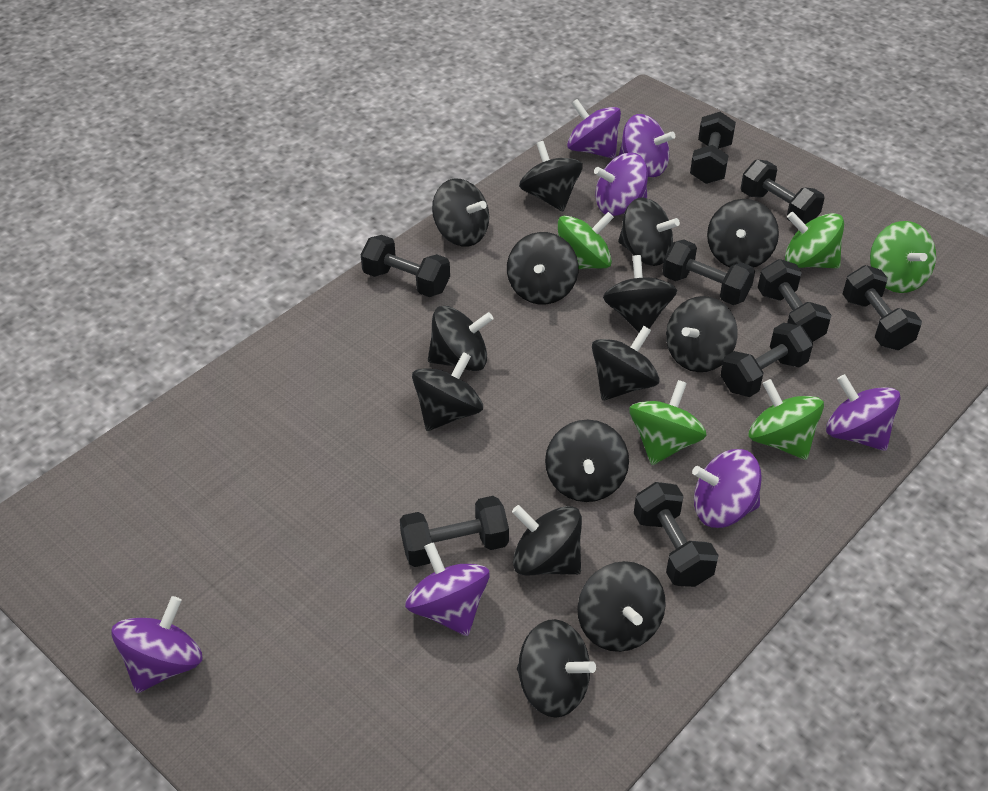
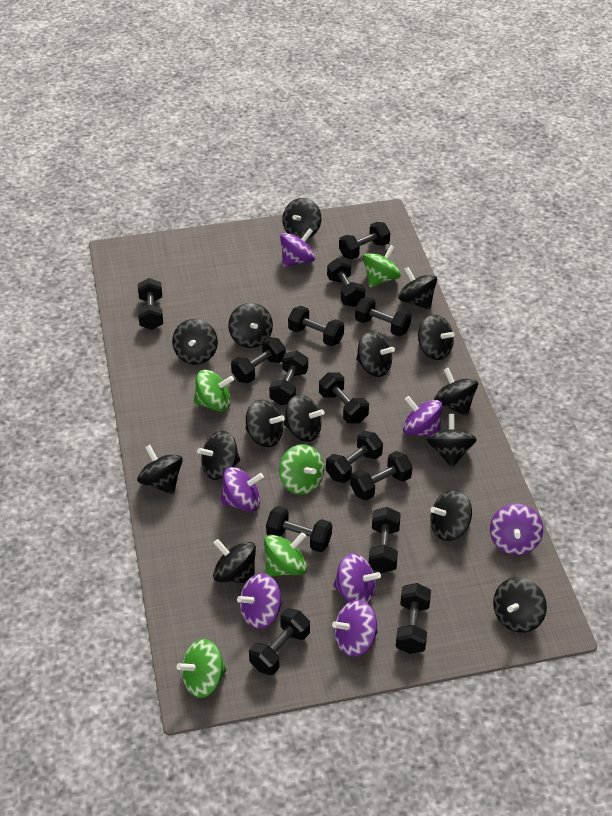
black dumbbell: [361,235,450,297] [400,496,509,567] [634,482,719,587] [662,240,755,305] [690,112,736,184] [720,323,813,397] [741,159,825,224] [758,259,831,342] [843,265,922,350] = 9 -> [138,278,163,330] [231,337,286,384] [249,608,310,675] [266,506,332,552] [269,351,308,405] [288,306,344,346] [319,372,369,424] [326,431,383,483] [327,258,365,307] [339,222,390,259] [350,451,413,500] [355,297,411,336] [369,507,401,573] [396,583,431,654] = 14
black spinning top: [412,352,483,431] [428,306,493,371] [432,178,489,247] [507,232,579,305] [512,505,582,575] [517,619,596,718] [519,141,583,211] [545,420,629,502] [577,561,666,652] [592,326,660,400] [603,255,677,332] [618,197,680,266] [666,296,738,372] [707,199,779,268] = 14 -> [137,445,183,494] [172,319,218,365] [197,431,240,480] [213,539,256,583] [228,303,273,348] [245,400,285,447] [282,198,321,239] [284,395,324,442] [356,331,395,377] [398,267,437,310] [418,315,455,360] [427,414,477,468] [430,490,472,541] [434,368,478,416] [493,577,547,633] = 15

